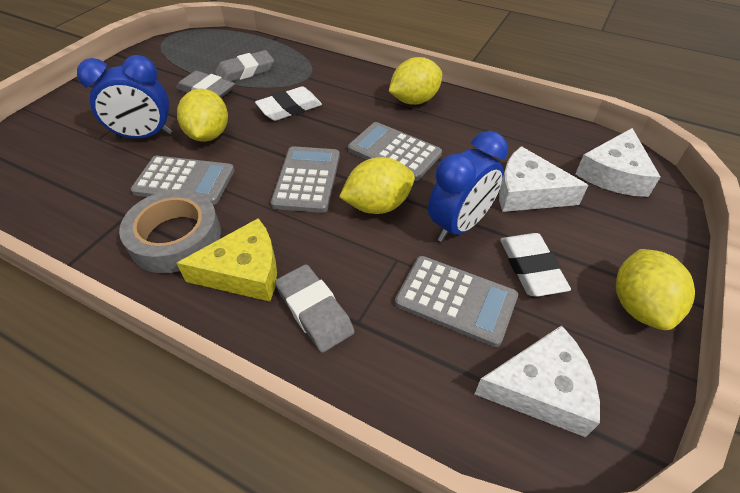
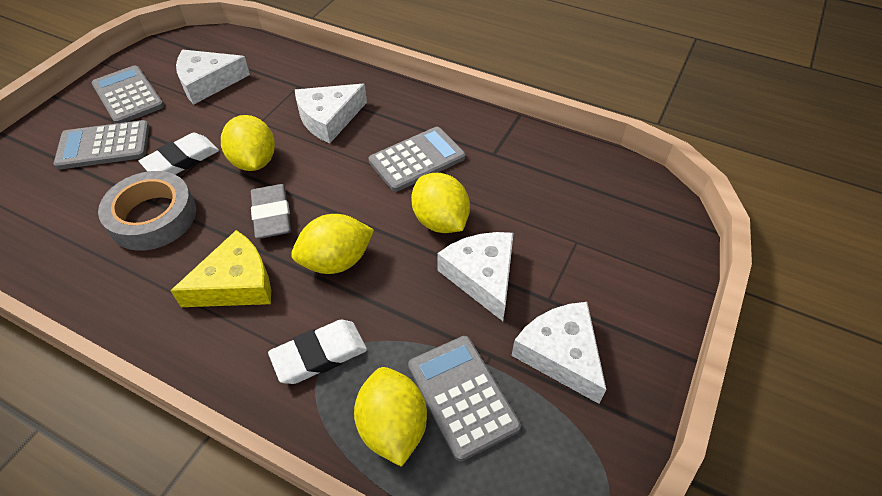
blue clock: [77,55,172,139] [428,131,508,242] = 2 -> none = 0
grey eraser: [176,71,235,98] [215,50,274,82] [275,264,355,353] = 3 -> [251,184,291,239] = 1
white cheese: [475,325,600,437] [499,146,588,212] [575,128,660,197] = 3 -> [176,50,250,104] [295,84,367,143] [437,232,514,321] [511,302,607,404] = 4

